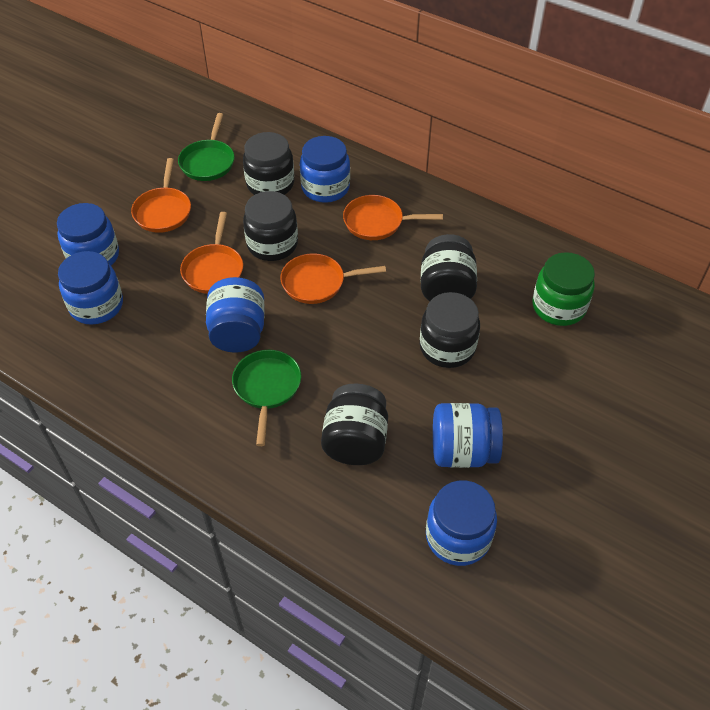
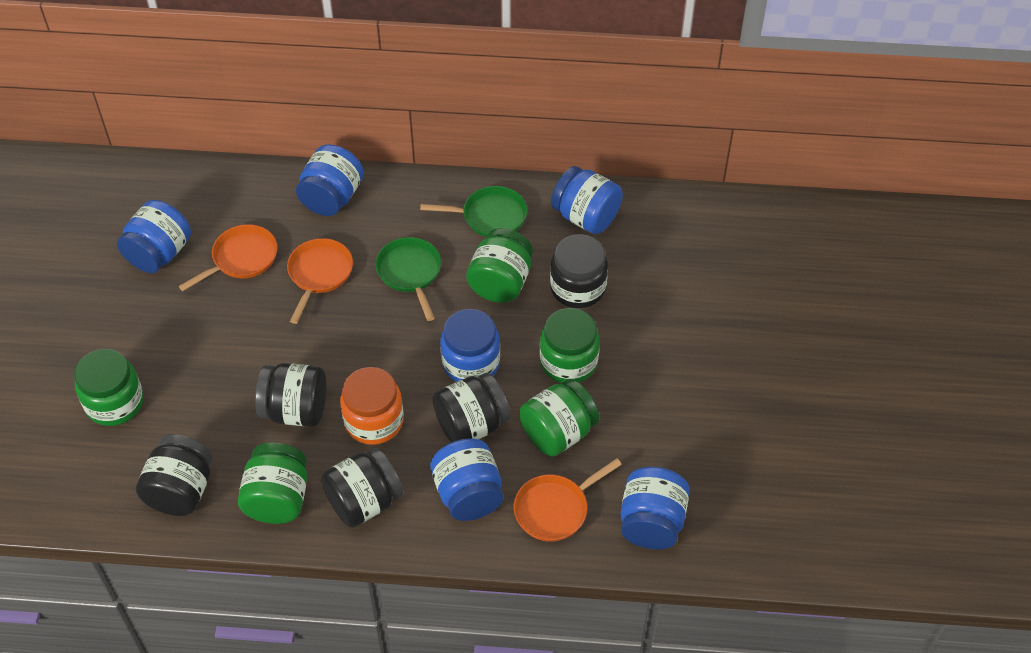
green jar: [532,252,595,326] = 1 -> [74,349,144,426] [238,442,307,524] [466,228,533,303] [519,379,599,457] [540,308,600,383] = 5
orange jar: none = 0 -> [340,367,404,445] = 1
orange pan: [131,158,191,233] [180,212,243,294] [280,253,386,304] [343,195,443,240] = 4 -> [179,224,277,291] [287,238,353,324] [514,458,622,542] = 3

